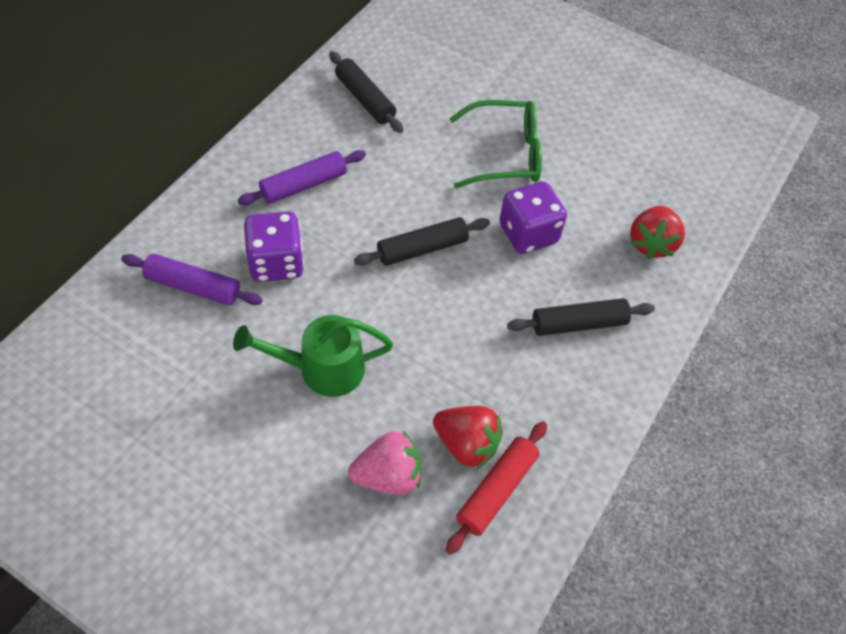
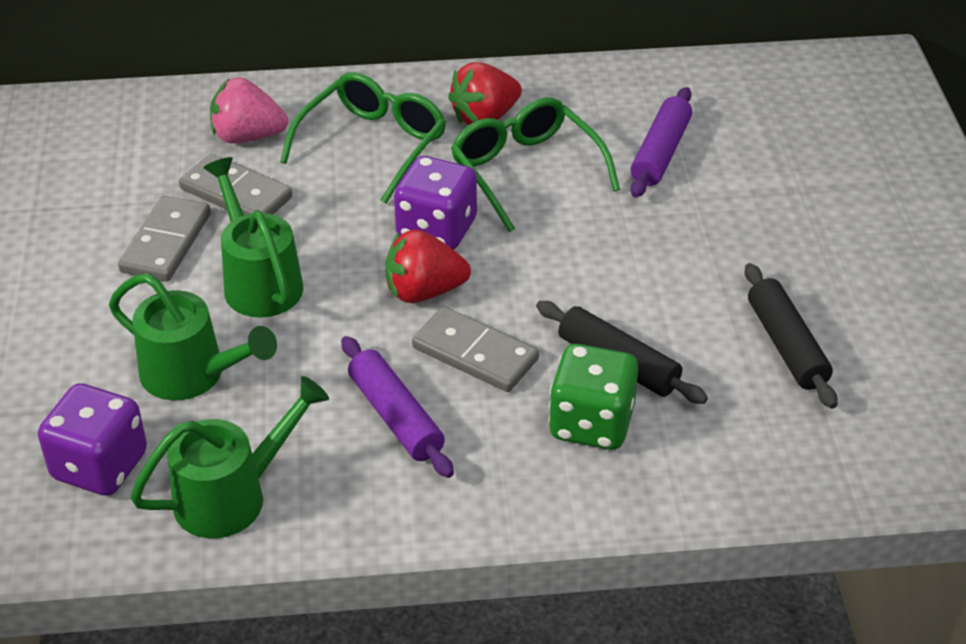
black rolling pin: [329,51,403,133] [354,217,490,266] [507,298,655,336] = 3 -> [536,301,708,404] [745,263,838,409] = 2
green dice: none = 0 -> [548,344,638,450] = 1
green glasses: [449,100,542,188] = 1 -> [280,72,446,203] [451,97,620,232] = 2
green watering can: [233,315,393,397] = 1 -> [109,273,277,401] [130,376,329,538] [203,157,303,318] = 3
grey domino: none = 0 -> [118,196,211,282] [179,154,292,215] [412,307,539,392] = 3
red rolling pin: [446,421,547,555] = 1 -> none = 0

